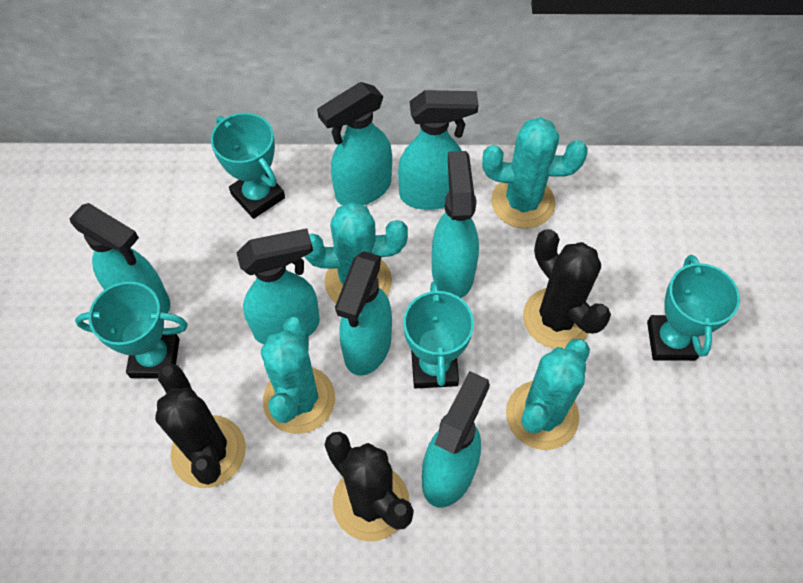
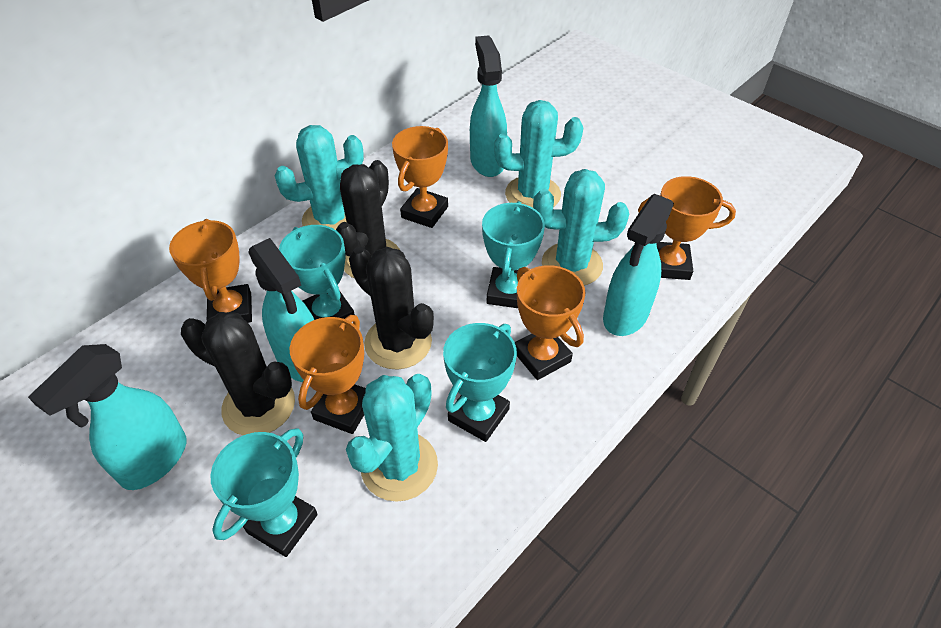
orange trophy: none = 0 -> [169,219,252,323] [290,315,366,434] [392,126,448,228] [515,265,585,380] [638,176,736,280] = 5
turquoise spray bottle: [70,203,171,313] [236,228,320,345] [317,82,392,205] [335,251,392,376] [398,90,479,210] [422,371,490,508] [432,151,479,298] = 7 -> [28,344,186,490] [248,238,314,382] [470,35,507,177] [603,194,674,336] = 4

